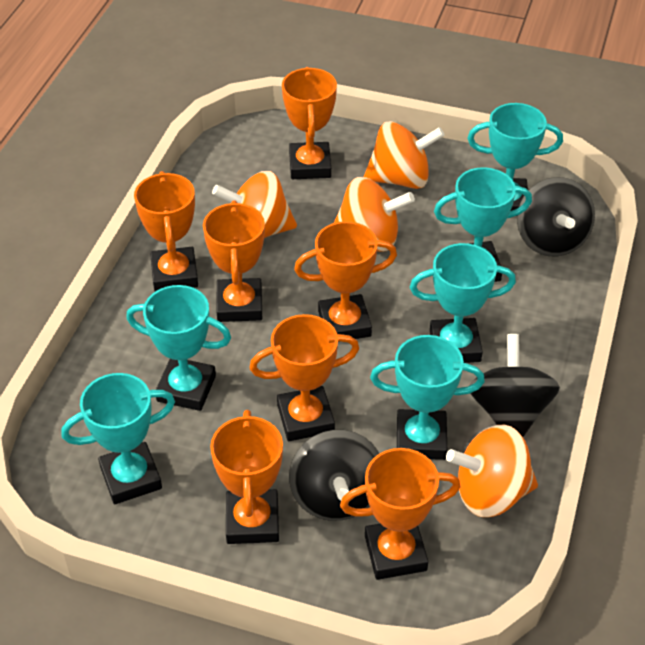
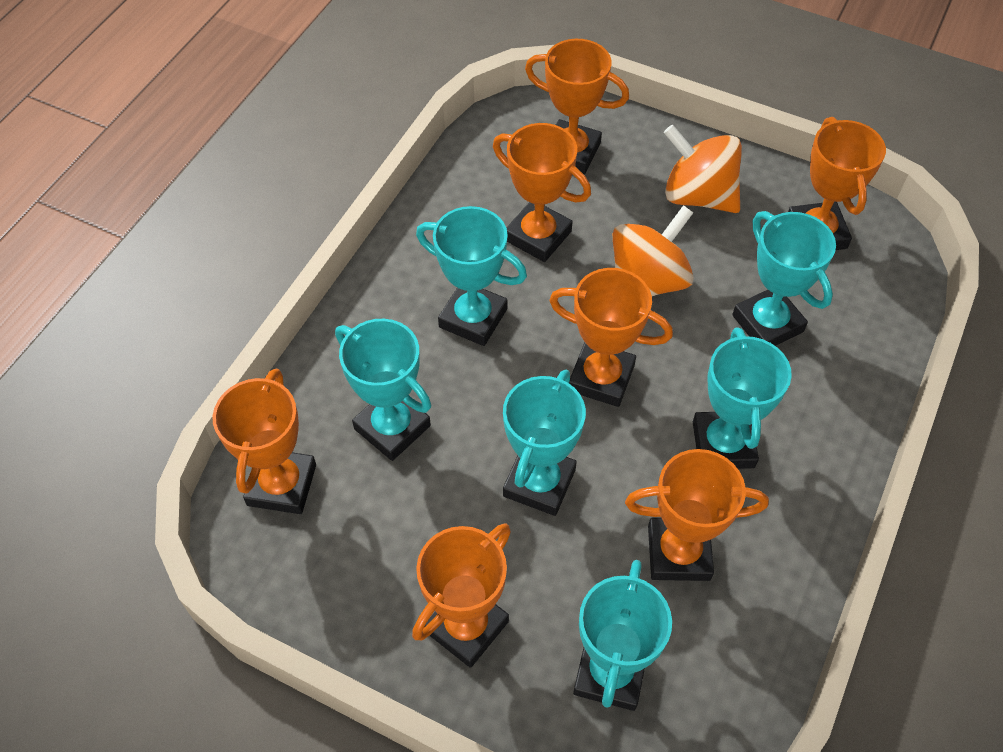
black spinning top: [289,430,379,521] [470,334,560,437] [517,177,595,256] = 3 -> none = 0
orange spinning top: [212,171,297,238] [334,177,415,252] [364,121,445,189] [446,424,538,517] = 4 -> [613,205,694,296] [664,125,742,213] = 2

